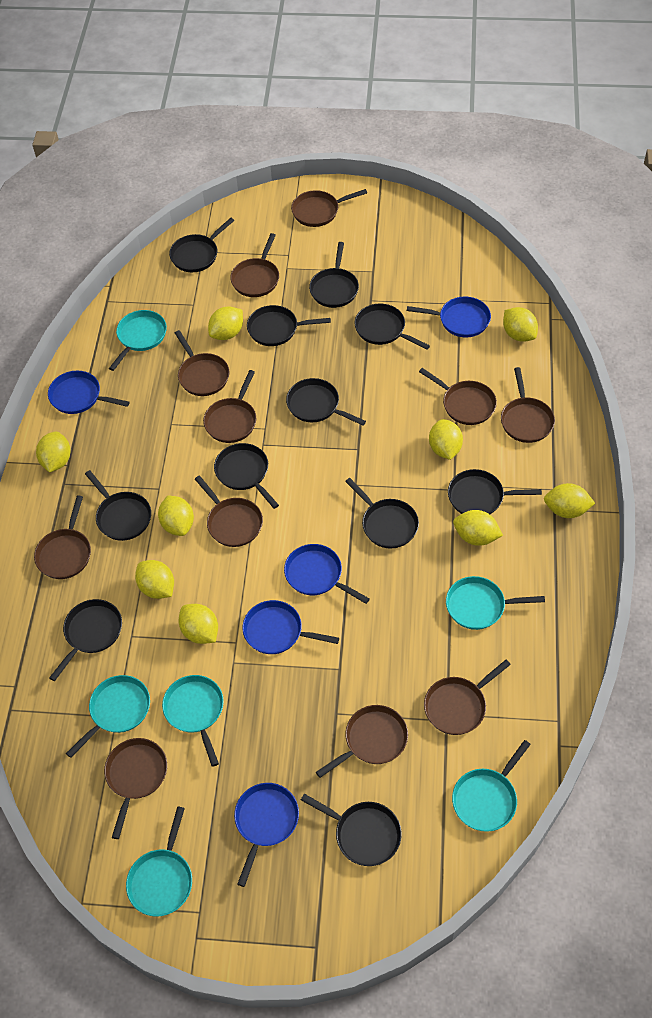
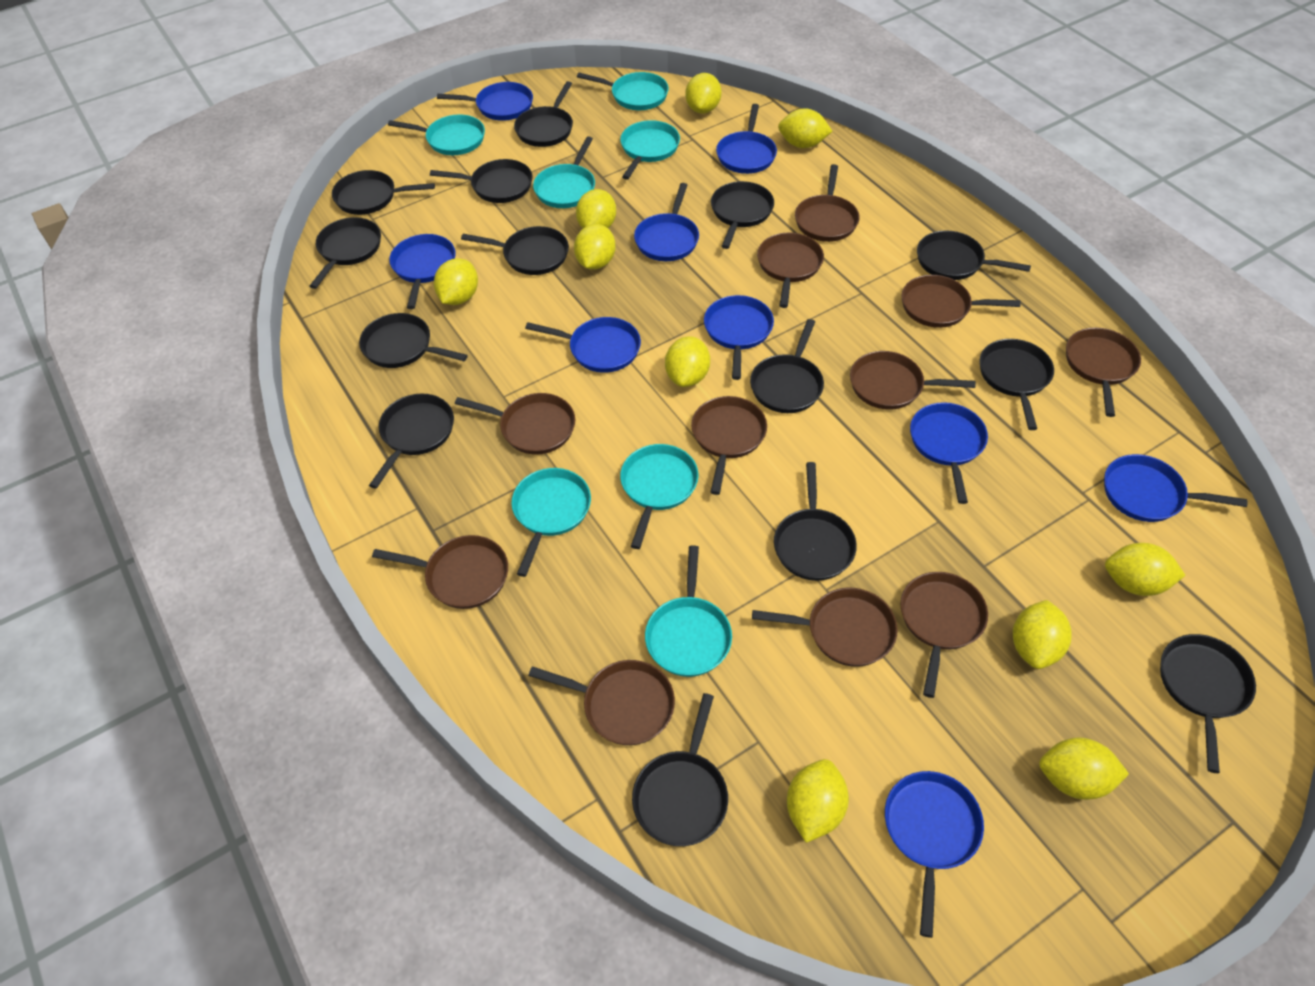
black pan: [49,599,122,681] [85,470,151,541] [169,218,235,272] [214,443,279,509] [247,305,331,346] [286,378,366,425] [301,794,402,866] [309,242,359,308] [345,478,419,548] [355,304,430,350] [448,469,542,514] = 11 -> [310,217,381,289] [332,170,435,215] [359,313,468,368] [369,394,454,489] [430,159,533,203] [461,226,569,275] [514,81,573,147] [632,693,728,846] [711,181,774,249] [750,319,824,413] [774,462,857,581] [917,230,1031,280] [979,339,1054,430] [1160,634,1256,773] = 14
blue pan: [48,371,130,414] [234,783,299,887] [242,600,339,654] [284,544,370,604] [407,297,491,337] = 5 -> [389,234,456,309] [437,82,533,121] [525,317,641,373] [634,183,699,261] [704,295,774,380] [716,104,777,174] [885,771,984,938] [910,402,988,504] [1104,454,1247,522] = 9
turquoise pan: [66,675,150,758] [109,310,167,371] [126,807,192,917] [162,675,224,767] [446,576,545,630] [452,740,531,832] = 6 -> [388,115,485,155] [511,468,591,577] [533,136,595,208] [577,72,669,110] [620,120,680,180] [620,444,699,549] [645,545,732,677] = 7
yellow lemon: [36,432,71,472] [135,560,174,599] [158,496,194,536] [179,604,218,644] [208,306,243,340] [429,419,463,460] [453,510,503,546] [503,307,538,342] [544,483,595,518] = 9 -> [434,258,478,305] [574,224,616,270] [576,189,616,229] [665,336,710,387] [685,73,722,113] [778,108,832,148] [787,759,849,843] [1013,600,1072,669] [1039,737,1129,800] [1105,543,1185,596] = 10

